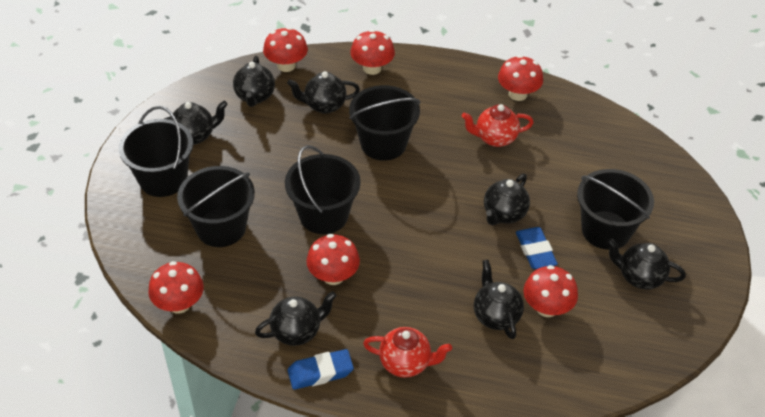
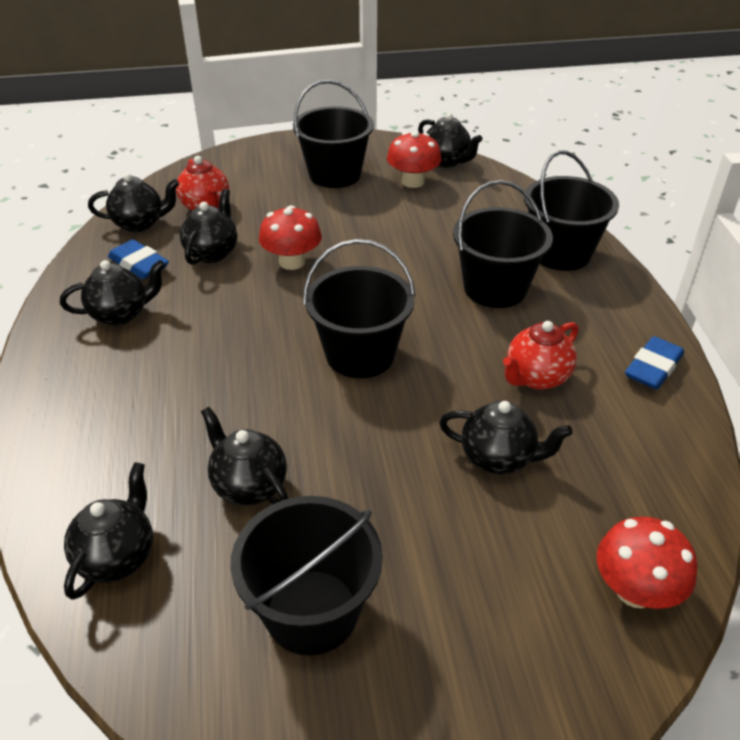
red mushroom: [148,261,204,314] [263,27,308,72] [306,234,360,285] [350,30,395,75] [498,55,543,101] [523,265,578,317] = 6 -> [259,205,322,270] [387,131,441,188] [596,517,697,609] = 3

